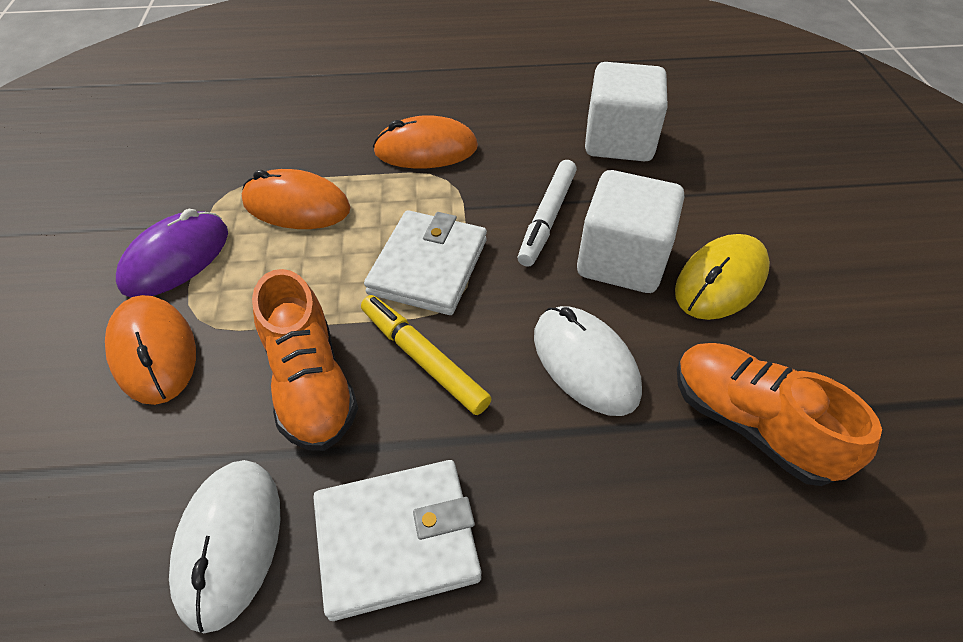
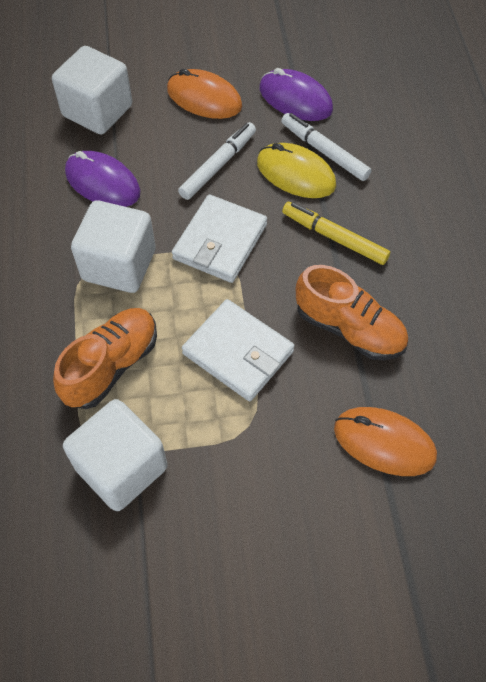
orange mouse: [105,295,196,405] [242,169,350,229] [373,115,478,168] = 3 -> [167,69,242,119] [334,407,437,476] = 2
purple mouse: [116,209,228,297] = 1 -> [65,151,140,207] [260,68,333,121] = 2
white cube: [577,170,684,293] [585,62,668,161] = 2 -> [52,46,132,134] [63,399,168,511] [71,200,156,293] = 3
white marker: [518,160,577,267] = 1 -> [178,122,256,200] [281,113,371,181] = 2
white mouse: [169,460,280,633] [534,306,642,416] = 2 -> none = 0

